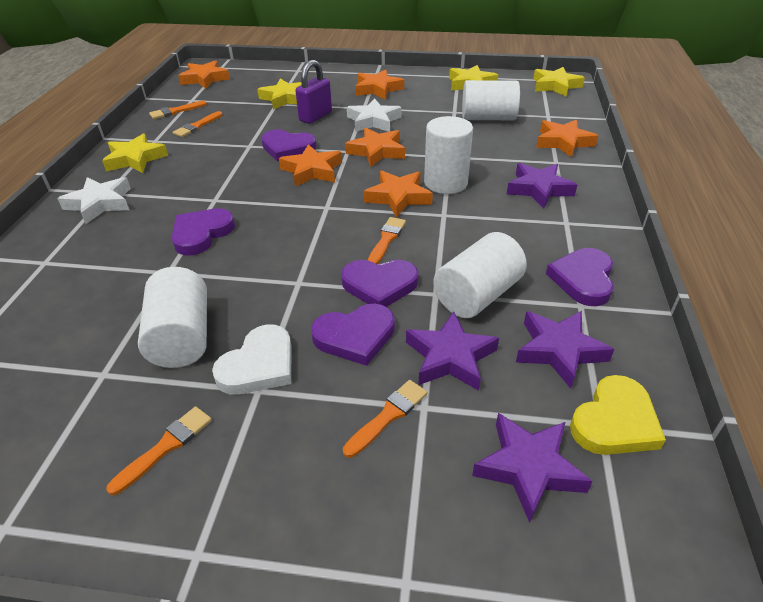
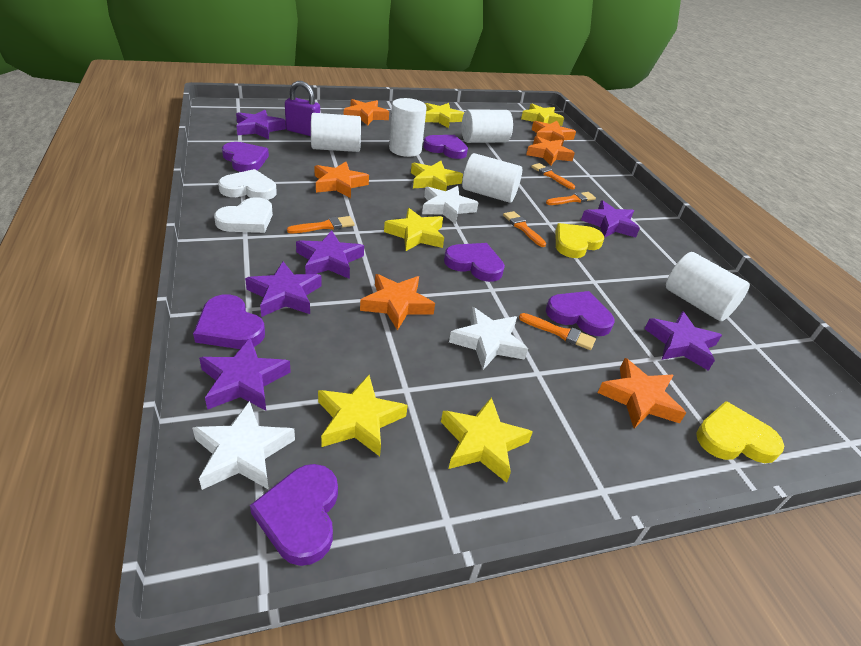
purple heart: [172,208,235,255] [261,130,317,161] [311,304,395,366] [341,260,419,307] [546,248,614,306] = 5 -> [193,294,265,349] [222,142,269,172] [250,464,338,566] [423,135,468,159] [444,243,505,282] [546,291,615,336] = 6
purple star: [406,311,499,391] [472,413,593,523] [507,163,577,209] [516,311,614,389] = 4 -> [199,338,291,411] [236,110,286,139] [245,262,321,317] [296,230,364,279] [581,200,640,238] [645,311,722,371] = 6
white cylinder: [138,267,207,368] [424,116,473,194] [433,232,527,318] [462,80,520,120] = 4 -> [311,113,361,152] [389,98,427,157] [462,109,513,143] [462,153,522,203] [666,252,750,321] = 5
white heart: [212,325,292,395] = 1 -> [214,197,273,233] [218,169,277,200] = 2
white star: [57,177,131,224] [347,99,402,132] = 2 -> [192,401,295,490] [422,186,479,224] [449,307,528,370] = 3
yellow heart: [570,375,666,455] = 1 -> [555,223,604,258] [696,401,784,463] = 2
yellow star: [102,133,168,173] [257,78,302,110] [449,65,498,91] [533,67,585,96] = 4 -> [318,375,408,456] [384,208,444,251] [411,161,463,191] [425,103,464,128] [441,397,533,483] [521,104,564,126] = 6

